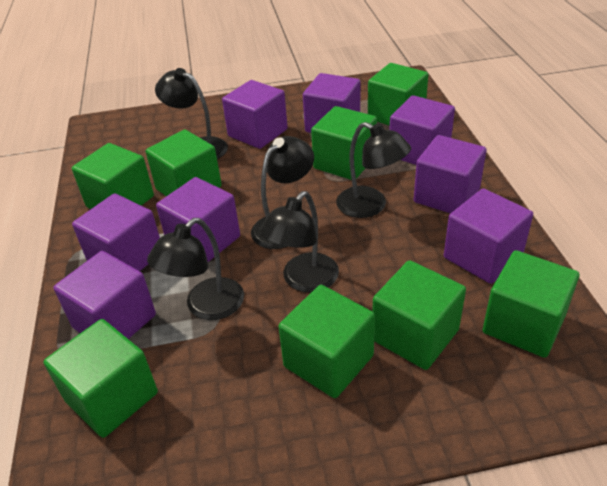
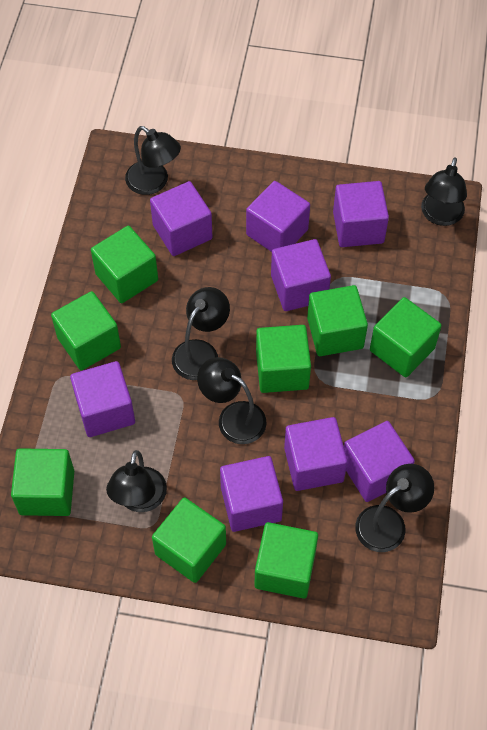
black lamp: [147,218,244,320] [155,68,228,159] [251,136,314,249] [259,191,339,293] [336,122,411,218] = 5 -> [106,450,167,512] [125,126,181,195] [172,287,230,380] [197,357,267,444] [355,464,434,552] [421,157,467,226] = 6

